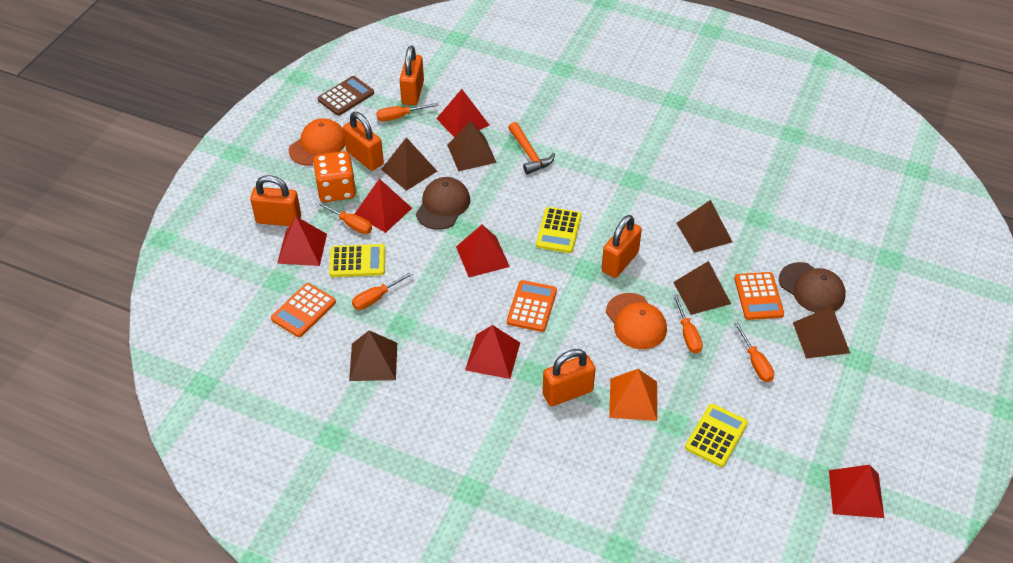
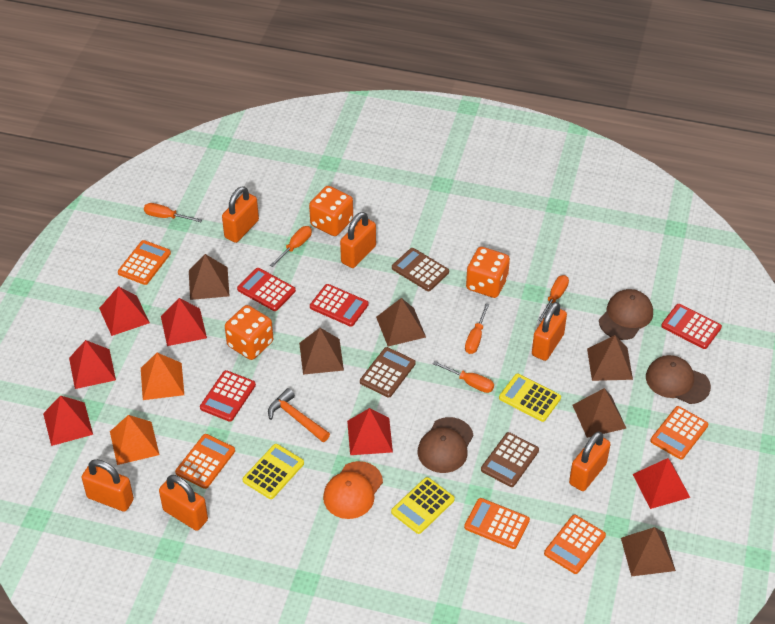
brown calculator: [318,76,374,116] = 1 -> [360,347,415,398] [392,248,449,291] [481,432,539,487] = 3
brown cap: [416,177,470,230] [779,262,846,313] = 2 -> [418,417,474,473] [599,289,653,340] [646,355,711,404] = 3
orange calculator: [271,283,336,337] [507,280,557,332] [734,272,784,320] = 3 -> [118,240,171,285] [175,434,235,489] [464,498,530,549] [544,515,606,574] [650,406,708,460] = 5
orange cap: [289,118,345,166] [606,293,667,349] = 2 -> [323,461,383,519] = 1
orange dice: [313,151,356,202] = 1 -> [225,305,273,360] [309,186,353,236] [466,247,510,298] = 3
orange padlock: [250,175,301,226] [343,112,384,171] [399,46,424,105] [542,349,595,406] [601,215,642,278] = 5 -> [81,459,134,512] [159,475,208,531] [222,186,259,243] [340,212,376,268] [532,302,567,361] [569,432,611,491] = 6
orange pyramid: [609,369,657,421] = 1 -> [110,415,159,465] [141,353,184,400] = 2
red calculator: none = 0 -> [200,370,256,422] [237,268,296,311] [310,284,369,327] [661,304,722,349] = 4

